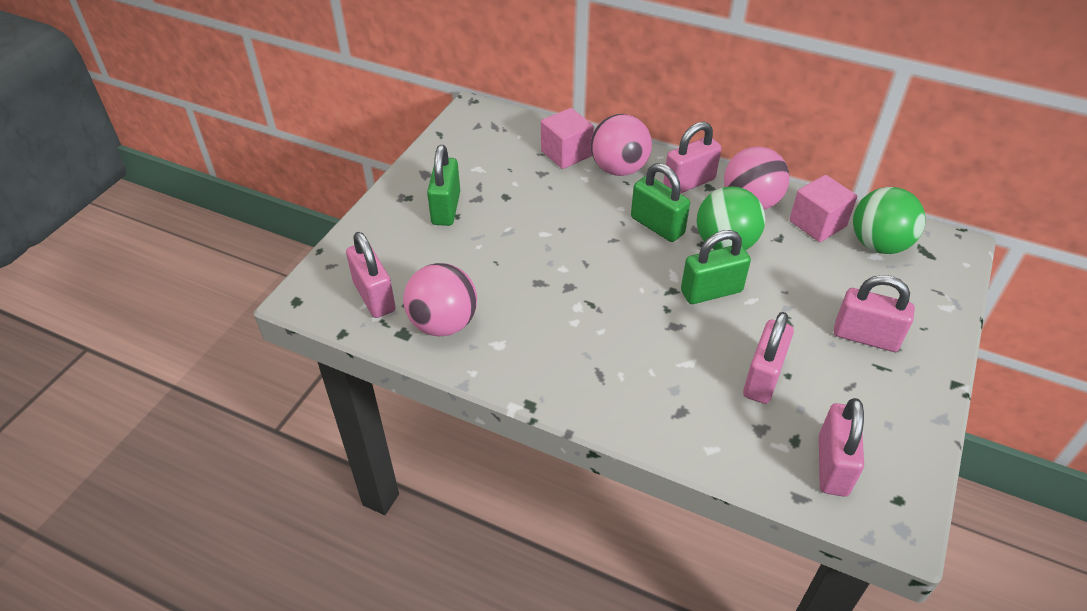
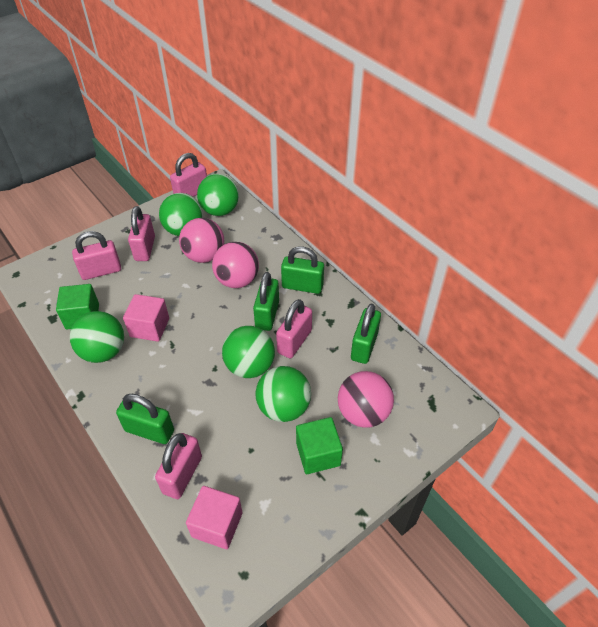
green ball: [697,186,765,250] [853,187,926,254] = 2 -> [70,311,124,363] [159,193,203,236] [197,174,239,216] [222,326,275,378] [256,366,311,422] = 5
green cube: none = 0 -> [56,284,99,329] [296,417,343,474] = 2
green padlock: [427,145,460,226] [631,163,690,242] [681,230,751,304] = 3 -> [116,394,174,444] [253,272,279,331] [281,246,324,294] [351,303,381,364] = 4

